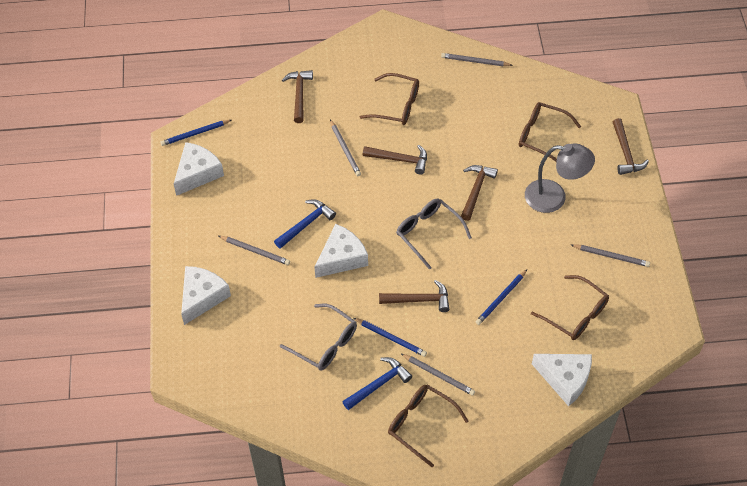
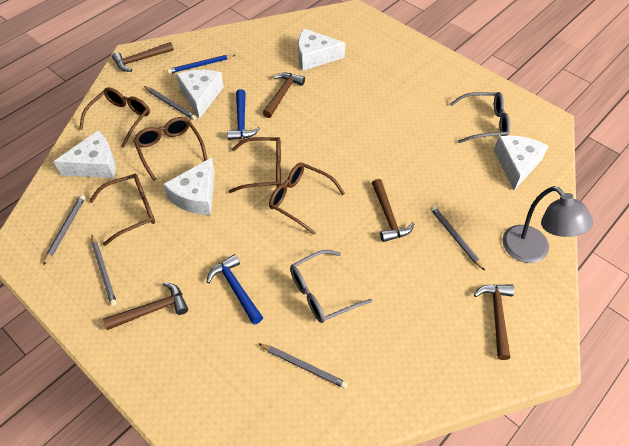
blue pencil: [160,120,231,146] [354,318,427,357] [476,270,527,325] = 3 -> [167,55,235,74] = 1
brown glasses: [360,73,419,125] [388,384,469,467] [519,102,581,162] [531,275,609,340] = 4 -> [79,87,150,148] [89,174,155,246] [133,117,208,181] [229,137,281,193] [269,163,345,235] = 5
white cheese: [174,142,224,196] [181,266,231,325] [314,224,368,278] [532,354,592,406] = 4 -> [53,131,116,178] [163,158,215,215] [176,70,224,119] [298,28,345,71] [494,135,548,190] = 5

